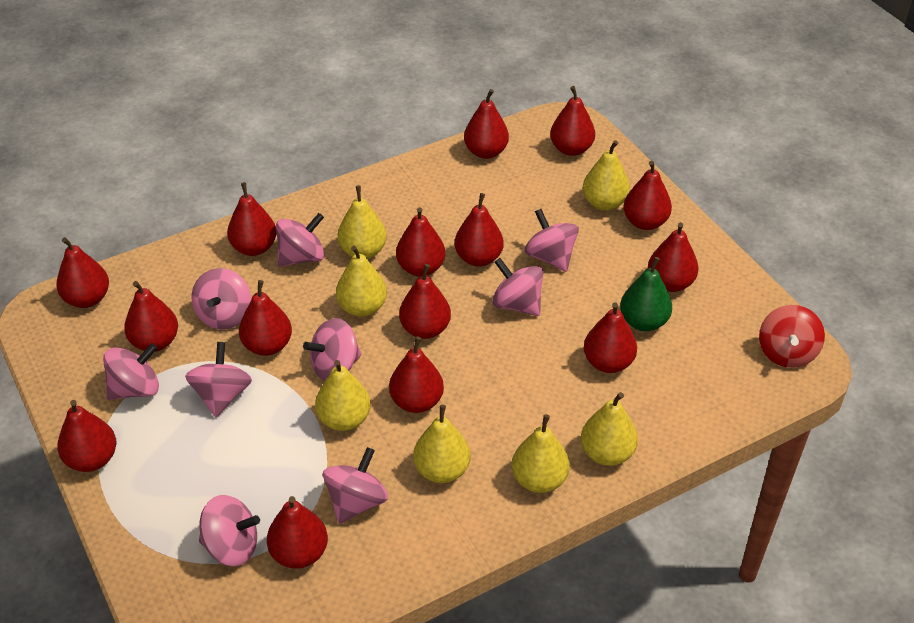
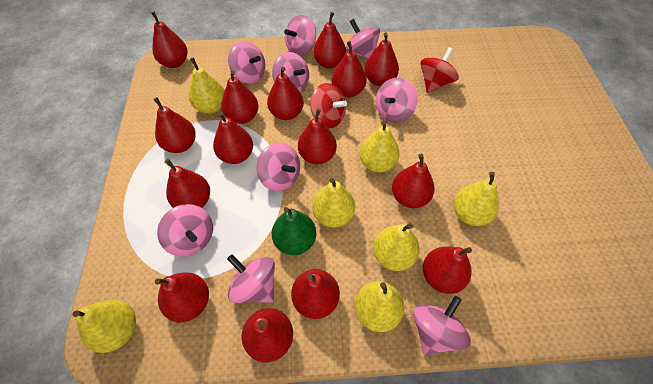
red spinning top: [759,305,825,368] = 1 -> [310,83,347,128] [420,47,459,93] = 2

